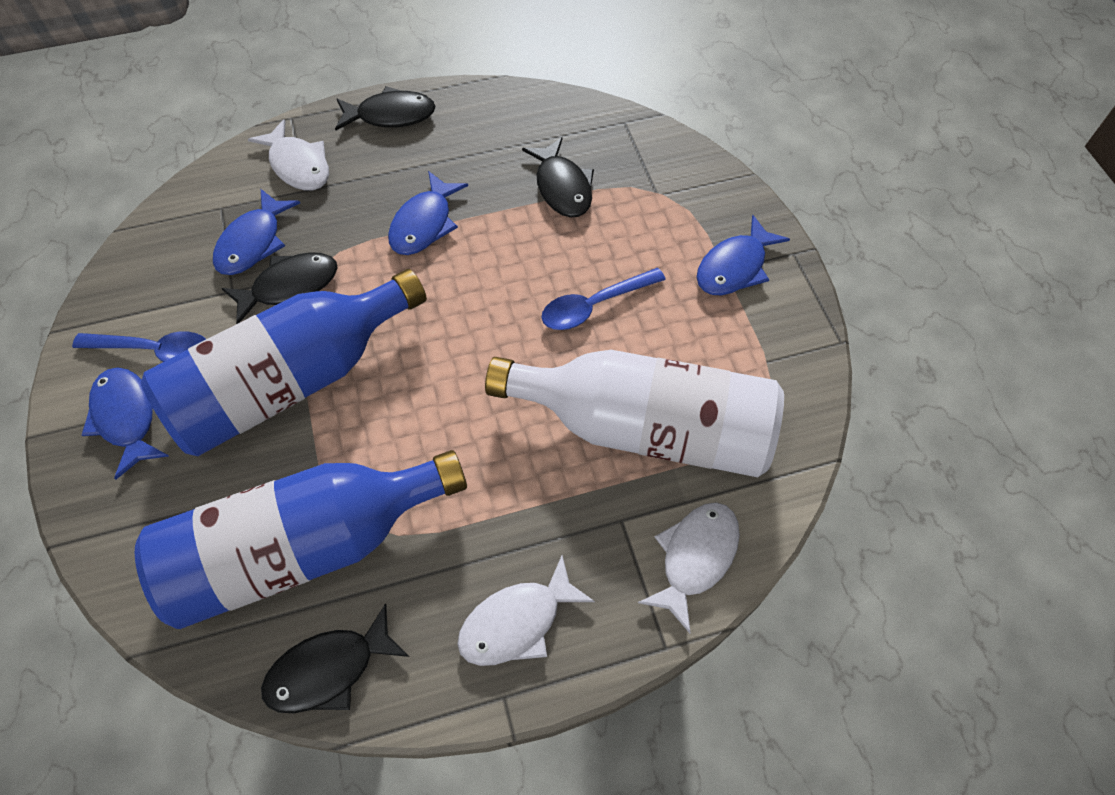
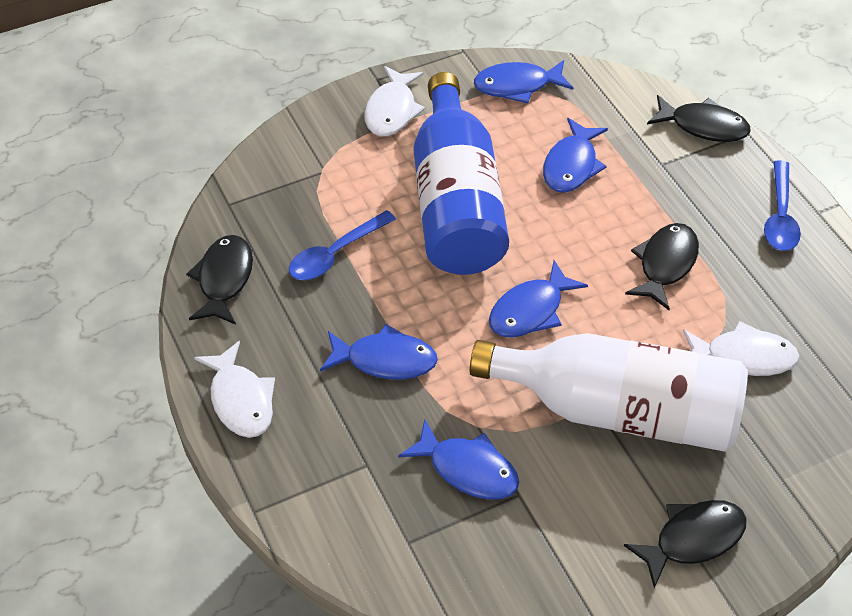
blue bottle: [135,450,467,629] [141,269,427,456] = 2 -> [414,72,509,275] = 1
blue fish: [82,368,168,480] [213,189,300,275] [388,171,468,255] [697,215,790,295] = 4 -> [320,324,438,380] [398,420,519,499] [474,60,573,104] [489,260,588,338] [543,118,608,193] = 5

